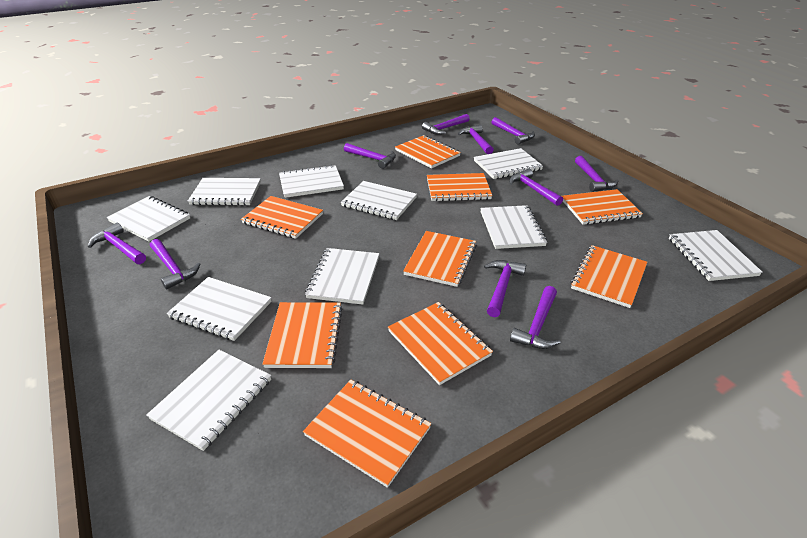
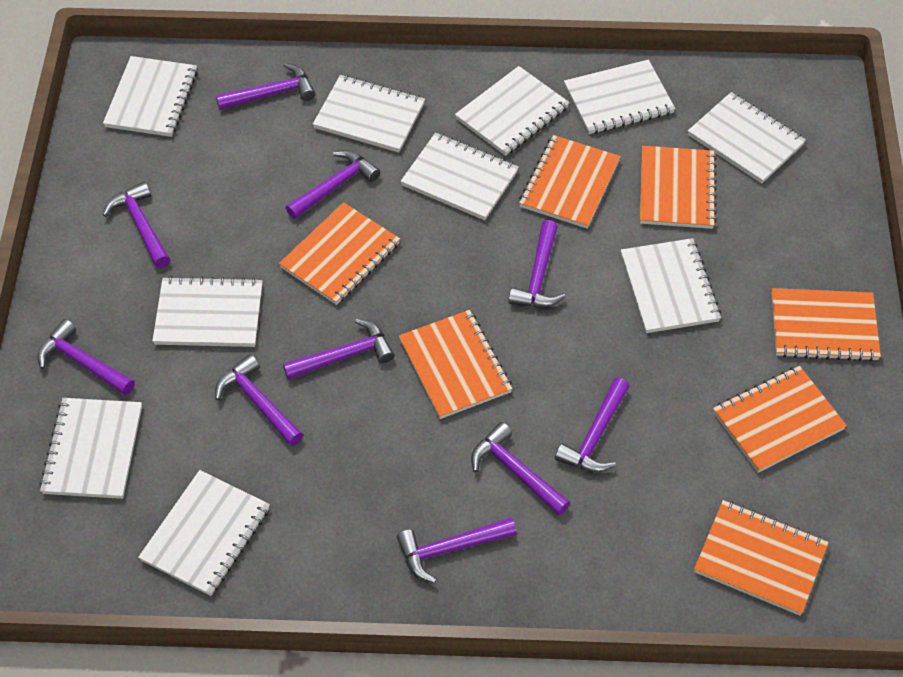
orange notebook: [241,196,323,239] [262,302,343,368] [303,380,431,488] [388,302,493,385] [395,135,461,168] [403,231,477,287] [427,173,492,201] [561,189,643,225] [571,245,647,308] = 9 -> [279,202,400,305] [399,310,513,419] [519,135,620,229] [640,146,717,229] [694,500,829,616] [713,366,847,473] [772,288,881,361] = 7

